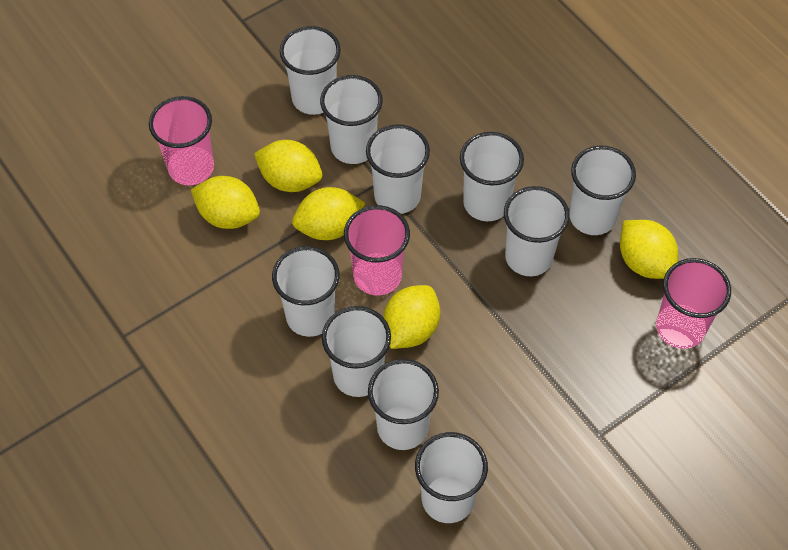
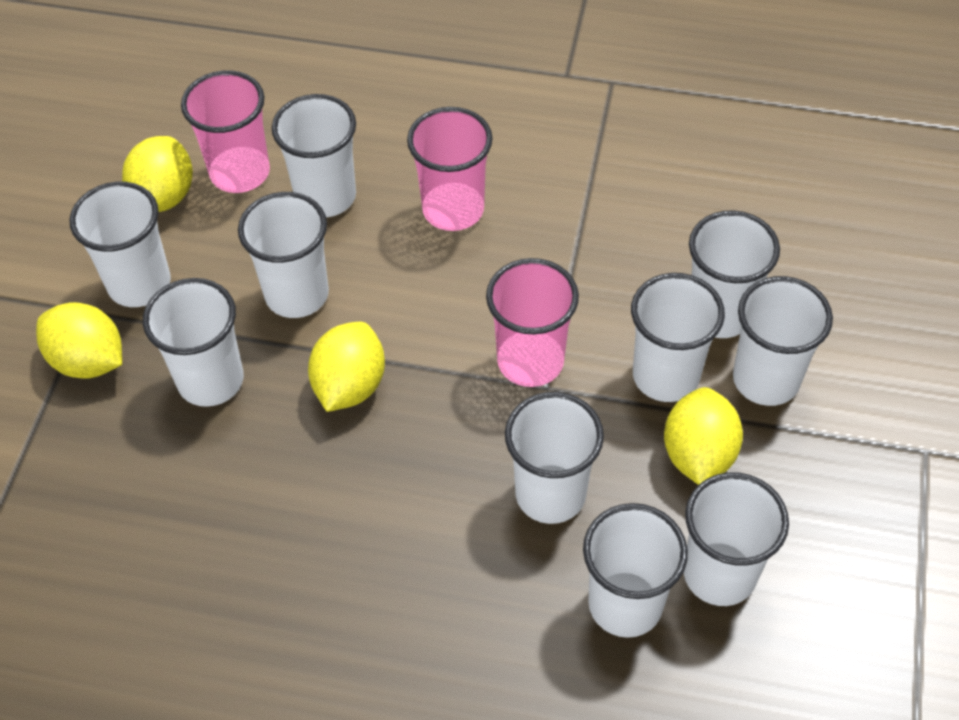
yellow lemon: [191,176,260,229] [254,140,322,192] [292,187,365,240] [383,285,440,349] [620,220,678,279] = 5 -> [36,302,122,379] [122,136,193,212] [308,322,385,412] [664,387,743,485] = 4

